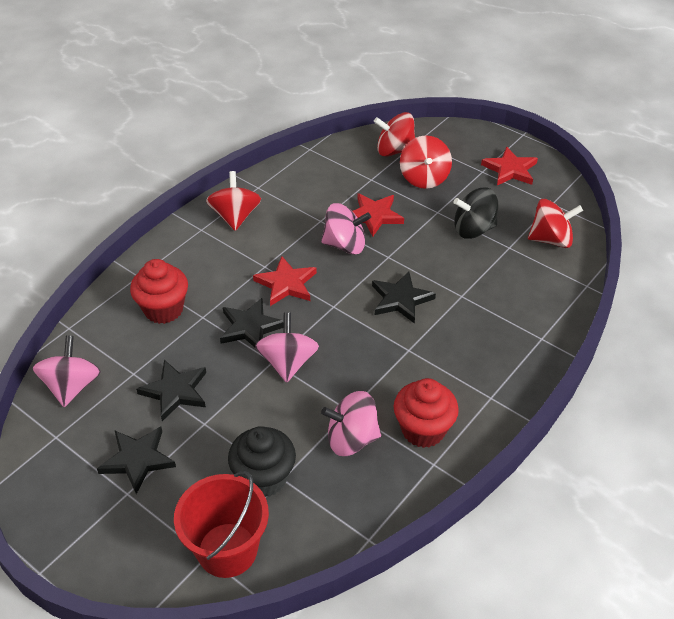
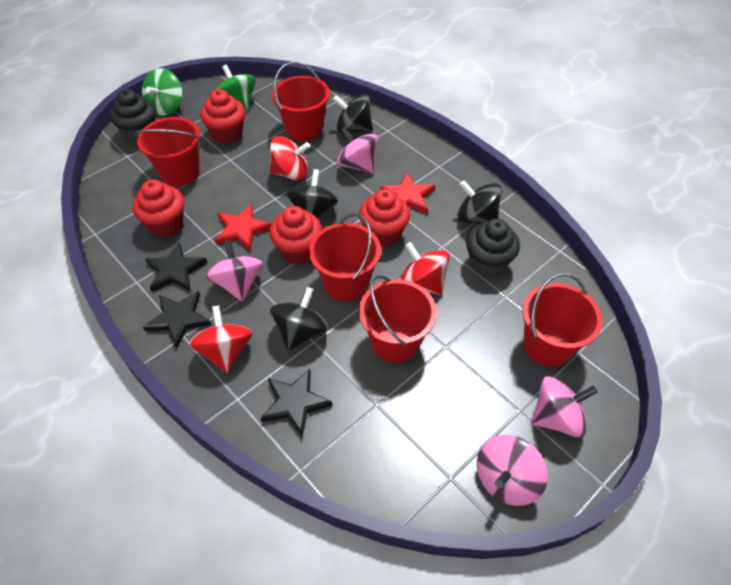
black cupcake: [228,426,296,497] = 1 -> [110,89,156,144] [466,219,520,277] = 2
black spinning top: [453,187,498,239] = 1 -> [270,287,329,350] [286,169,338,219] [333,94,373,133] [458,180,502,223] = 4
black star: [97,427,176,494] [136,360,206,421] [220,298,284,348] [372,272,436,324] = 4 -> [143,291,211,348] [145,242,208,292] [260,369,332,437] = 3
green spinning top: none = 0 -> [142,68,183,116] [217,65,256,111] = 2
red bucket: [174,471,269,578] = 1 -> [135,117,201,186] [272,62,330,141] [309,213,381,301] [359,275,437,363] [522,273,603,367] = 5
red cupcake: [130,259,188,324] [393,378,459,448] = 2 -> [132,180,185,237] [200,89,245,144] [269,206,322,264] [359,189,410,247] = 4
red spinning top: [206,171,261,231] [374,112,415,157] [400,135,452,189] [528,199,583,248] = 4 -> [189,305,252,373] [270,136,310,181] [400,242,450,295] = 3
red star: [253,256,317,306] [352,193,404,236] [481,147,538,185] = 3 -> [215,204,272,251] [380,172,435,214] = 2

